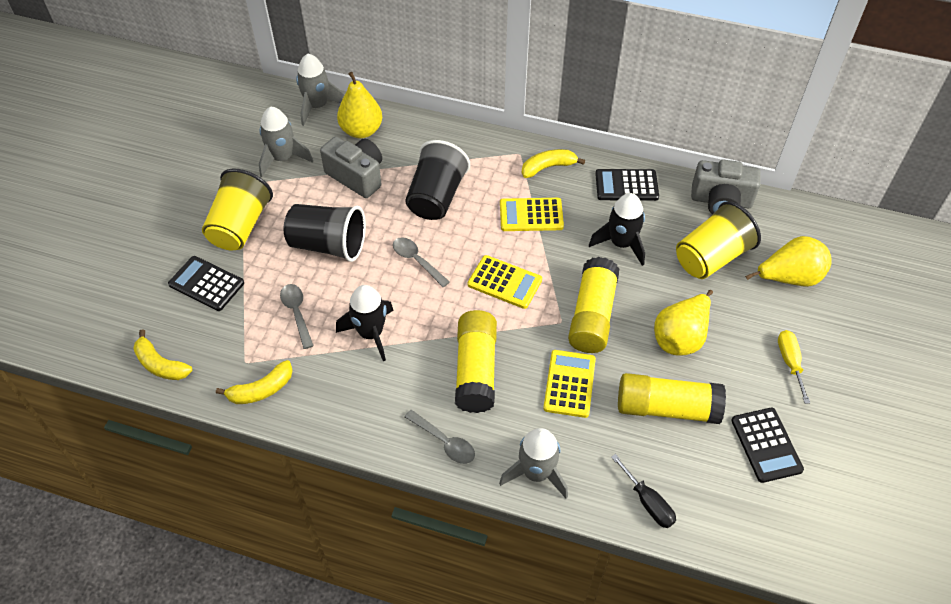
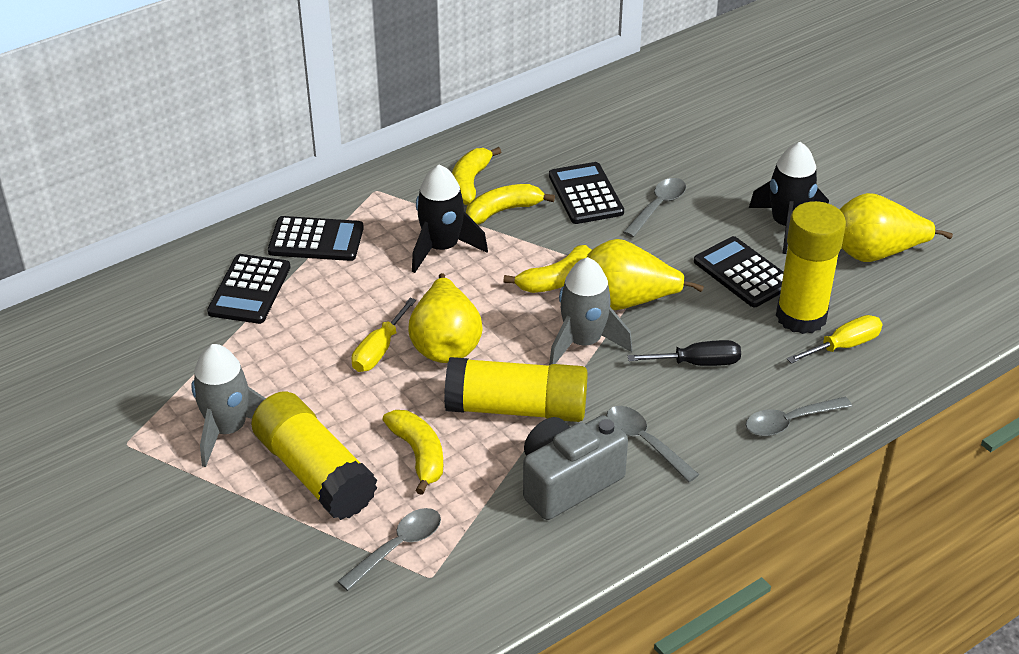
black calculator: [168,256,244,311] [595,169,659,201] [731,408,804,483] = 3 -> [207,254,290,324] [268,216,364,261] [549,162,624,224] [694,236,784,307] = 4
black cup: [284,204,366,262] [405,140,470,220] = 2 -> none = 0
grey camera: [320,137,382,198] [691,159,761,215] = 2 -> [523,415,628,520] = 1
grey rocket: [259,107,313,177] [296,54,344,126] [499,428,568,498] = 3 -> [191,344,266,467] [549,257,633,365] = 2
grey spoon: [280,284,314,349] [393,237,450,287] [405,410,475,464] = 3 -> [337,508,441,591] [606,406,699,482] [623,178,686,237] [746,397,852,436] = 4
yellow banana: [133,329,192,380] [216,360,293,404] [522,149,585,178] = 3 -> [383,410,443,495] [452,147,501,205] [466,184,555,225] [503,245,592,293] = 4
yellow calculator: [468,255,542,309] [500,198,564,231] [543,350,596,418] = 3 -> none = 0
yellow cup: [202,169,273,251] [676,201,761,279] = 2 -> none = 0
yellow screwdriver: [778,330,810,404] = 1 -> [351,298,416,372] [787,315,882,363] = 2

